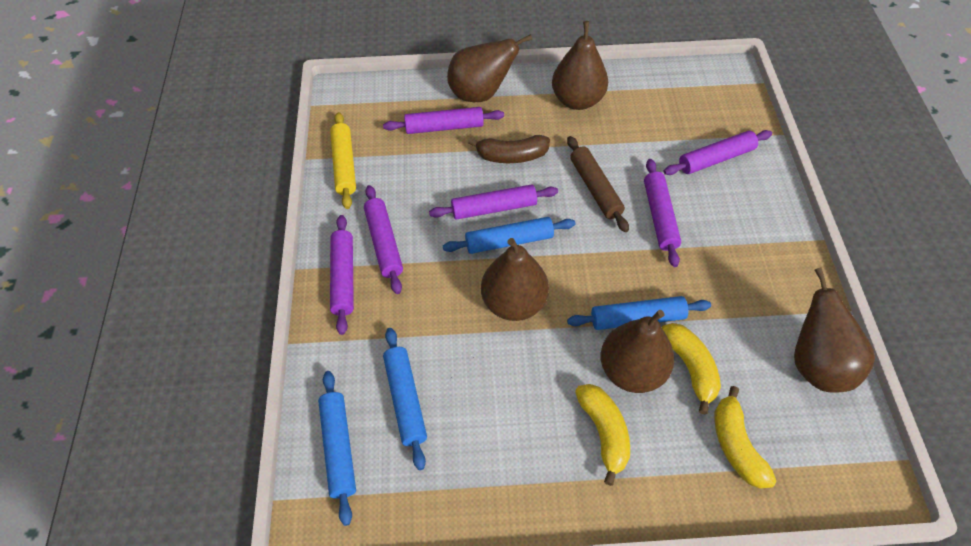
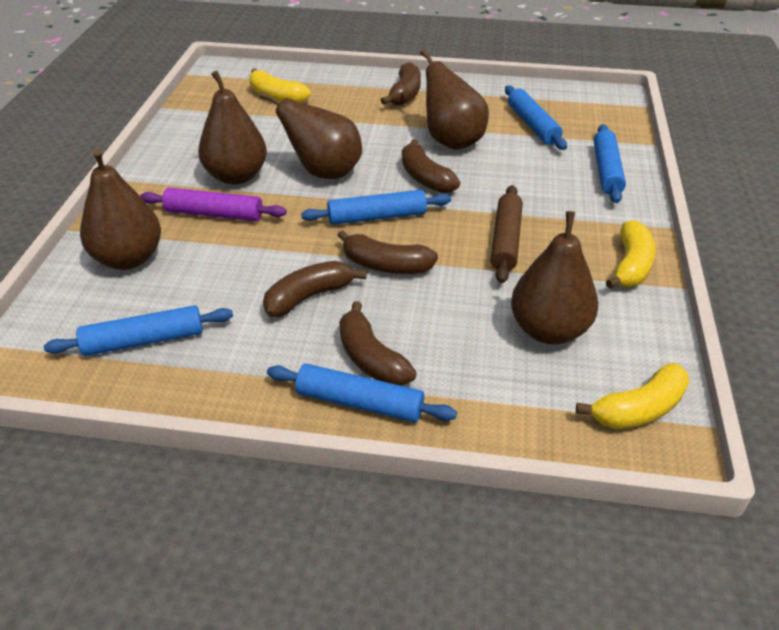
blue rolling pin: [318,371,356,526] [383,328,427,470] [443,217,575,254] [567,296,711,330] = 4 -> [44,305,233,356] [267,364,457,422] [301,190,451,225] [505,85,567,150] [594,124,626,203] = 5
brown banana: [468,135,550,163] = 1 -> [263,261,366,317] [337,230,438,274] [339,301,416,386] [381,62,421,106] [402,139,460,193] = 5
purple rolling pin: [330,215,354,335] [364,185,403,294] [383,107,504,134] [429,184,558,220] [644,159,681,267] [663,130,772,175] = 6 -> [140,188,287,221] = 1
yellow rolling pin: [330,112,356,209] = 1 -> none = 0

